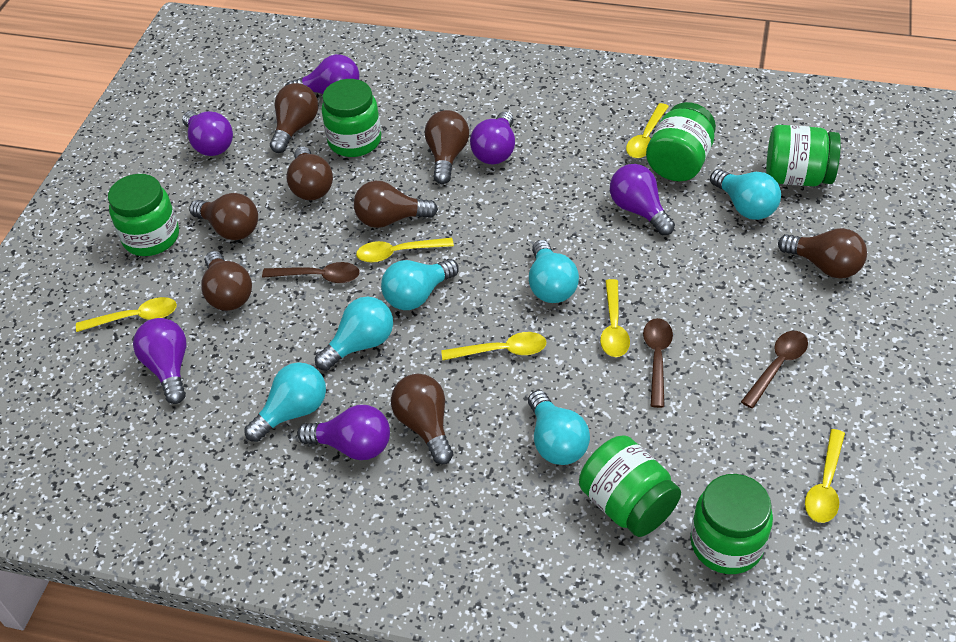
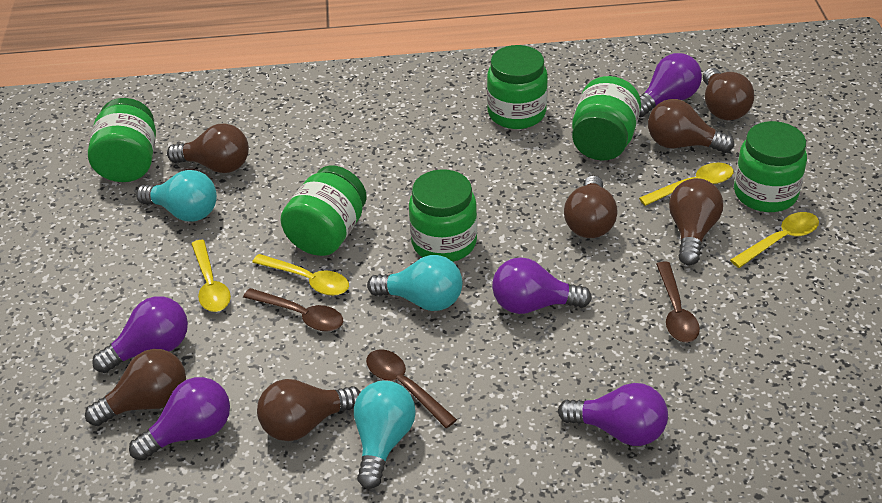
brown light bulb: [189,193,258,240] [201,251,252,311] [270,83,318,153] [286,146,333,200] [354,181,438,228] [391,374,453,464] [425,110,469,184] [778,228,867,279] = 8 -> [85,349,186,426] [167,123,249,173] [257,379,360,441] [564,176,617,238] [648,99,734,153] [669,178,723,265] [703,68,754,120] = 7
purple light bulb: [133,318,187,404] [182,111,233,156] [288,54,359,94] [297,405,390,460] [470,112,515,164] [610,164,675,235] = 6 -> [92,296,188,373] [129,377,230,461] [492,257,592,314] [558,383,668,446] [639,53,702,117] = 5
turquoise light bulb: [244,362,326,442] [315,297,393,371] [381,259,459,310] [528,390,590,465] [529,240,579,303] [710,169,781,220] = 6 -> [136,170,217,222] [354,381,416,489] [367,255,462,311] = 3
yellow spoon: [76,297,177,332] [356,238,454,263] [441,332,547,360] [600,279,630,357] [626,103,669,158] [805,429,845,523] = 6 -> [191,240,231,312] [252,254,349,296] [639,163,733,206] [730,212,819,268] = 4

